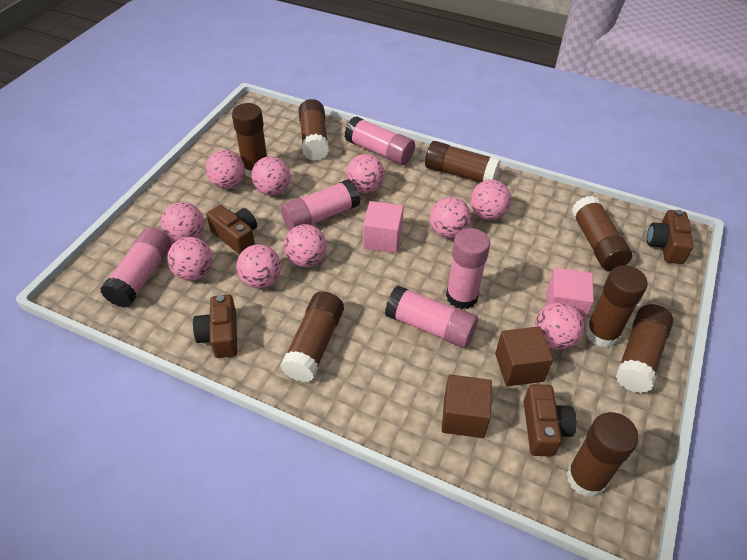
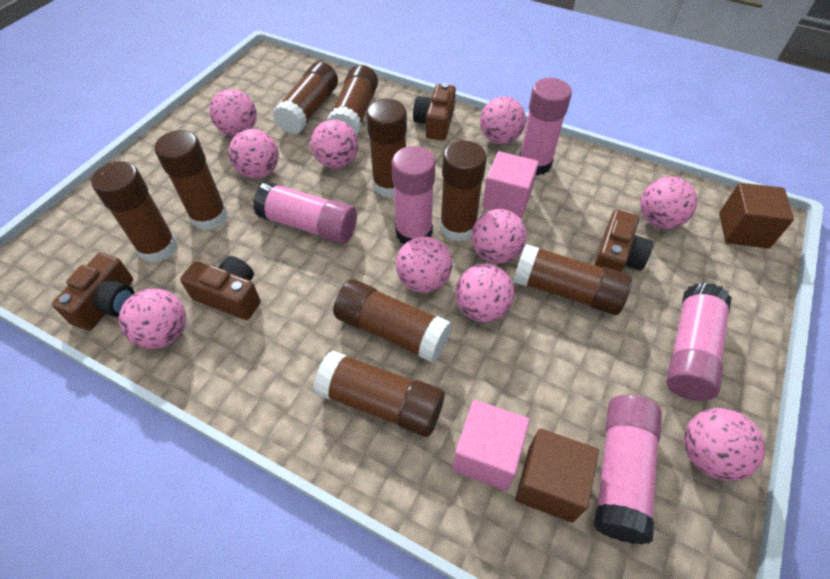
brown glue stick: [232,103,267,178] [280,291,344,382] [299,99,329,161] [425,141,501,182] [566,412,639,497] [571,196,632,271] [586,265,648,348] [616,304,674,393] = 8 -> [91,161,178,263] [155,130,228,230] [273,62,338,135] [314,350,445,437] [328,65,378,136] [333,279,452,363] [366,99,407,198] [440,141,487,242] [514,244,632,315] = 9

